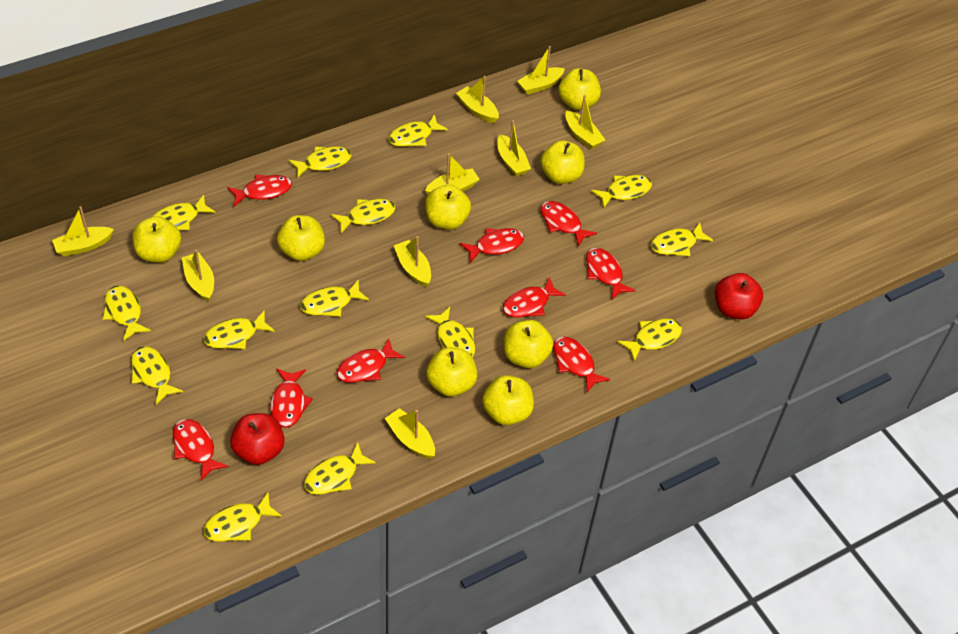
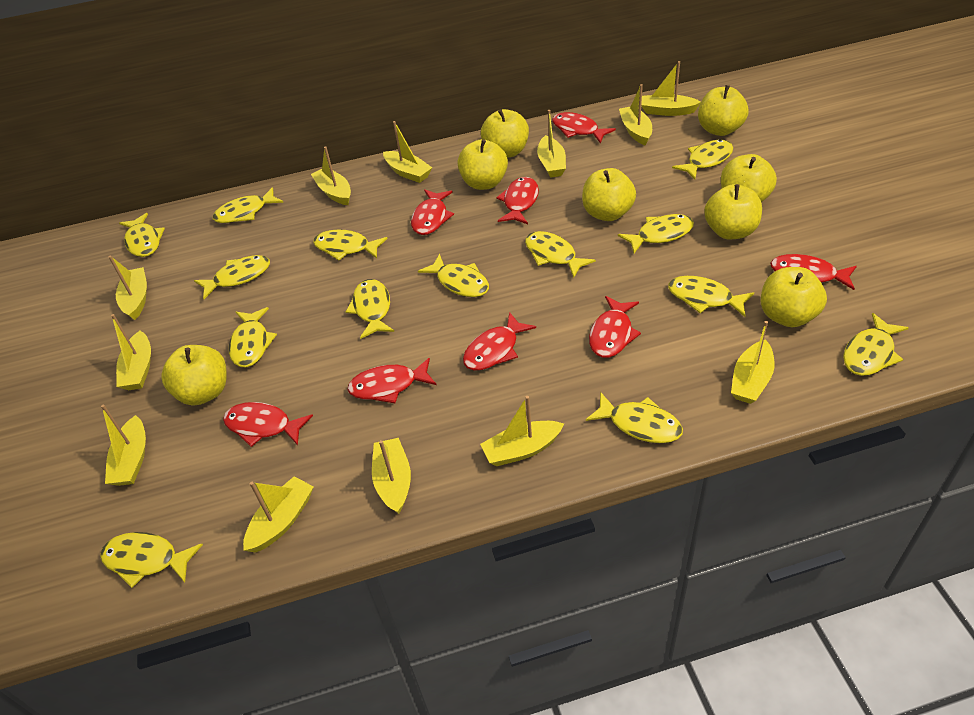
red apple: [230,413,285,465] [715,273,763,319] = 2 -> none = 0
red fish: [173,419,229,481] [227,174,292,207] [270,369,313,428] [337,338,405,383] [459,228,524,263] [503,277,566,318] [540,201,597,247] [553,337,610,392] [586,248,636,299] = 9 -> [223,402,313,447] [347,358,436,403] [411,189,454,235] [463,312,536,371] [496,177,539,224] [552,112,616,144] [589,296,641,358] [770,254,857,290] = 8
yellow boat: [52,206,114,256] [182,250,214,301] [385,408,435,459] [394,236,431,287] [425,154,480,194] [456,76,499,123] [497,120,531,176] [517,46,565,95] [565,95,605,149] = 9 -> [101,405,146,486] [108,256,147,320] [111,314,151,390] [243,476,314,553] [311,146,351,205] [372,438,411,514] [383,121,432,183] [480,396,564,466] [537,110,566,178] [619,84,652,146] [641,61,701,116] [731,321,775,404] = 12

